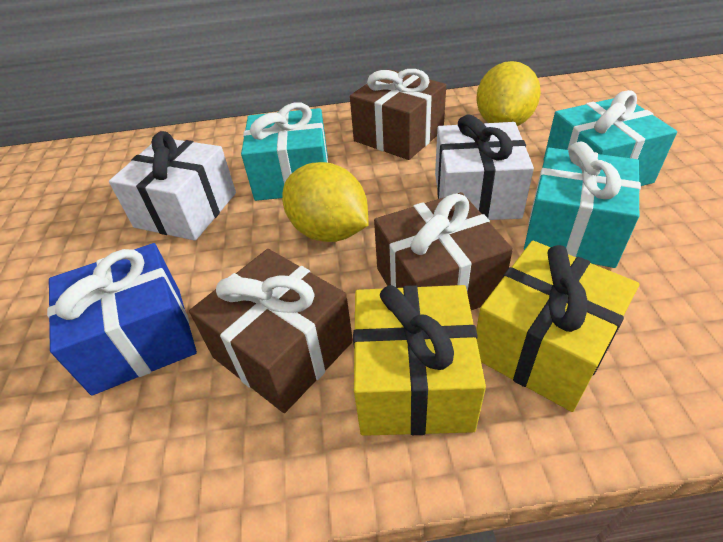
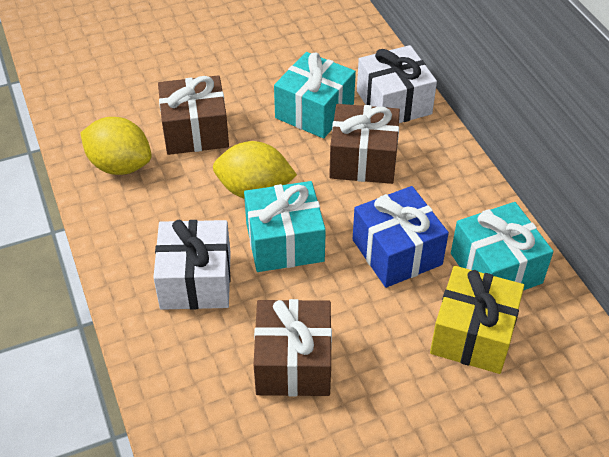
yellow gift: [353,285,486,436] [476,241,639,412] = 2 -> [430,266,524,374] = 1

